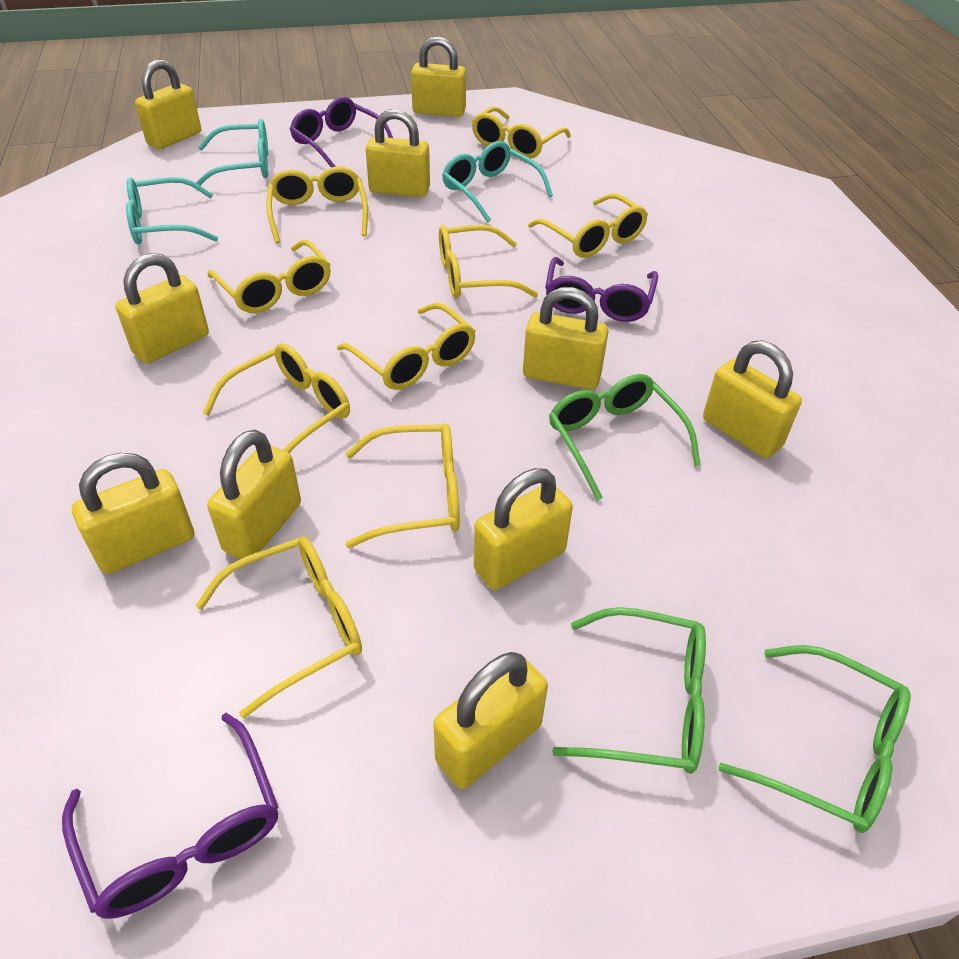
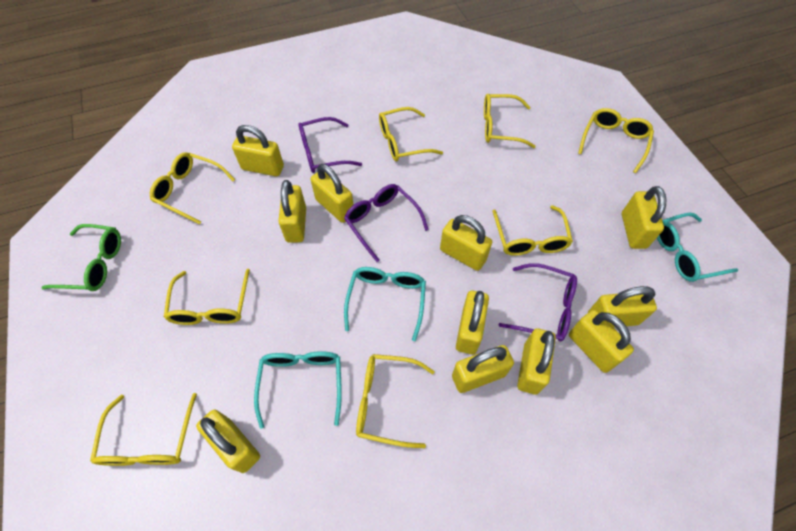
green glasses: [549,374,701,500] [552,607,706,774] [718,645,911,833] = 3 -> [42,224,121,291] = 1
yellow glasses: [195,536,362,718] [203,343,350,453] [208,240,331,313] [266,166,368,243] [337,303,476,390] [345,423,460,548] [439,225,538,298] [472,107,571,159] [528,194,648,258] = 9 -> [90,393,197,466] [150,152,235,225] [164,269,250,325] [356,354,435,448] [379,107,443,161] [484,94,536,148] [492,205,573,256] [578,108,654,173] = 8
yellow padlock: [72,453,194,574] [115,253,209,364] [135,59,201,149] [207,430,301,559] [365,109,430,197] [411,36,466,117] [434,652,548,789] [474,468,573,590] [523,287,608,390] [703,340,802,458] = 10 -> [196,410,260,473] [232,125,284,176] [278,180,306,243] [311,164,354,223] [440,215,492,271] [452,345,514,393] [456,291,489,354] [517,328,556,394] [569,310,634,373] [588,286,657,327] [622,186,666,249] = 11

